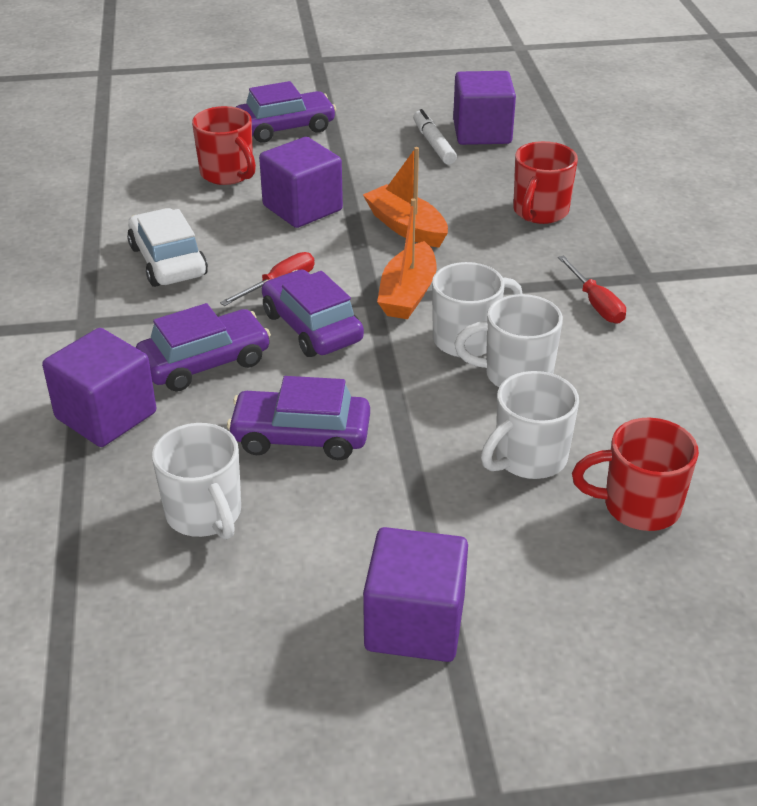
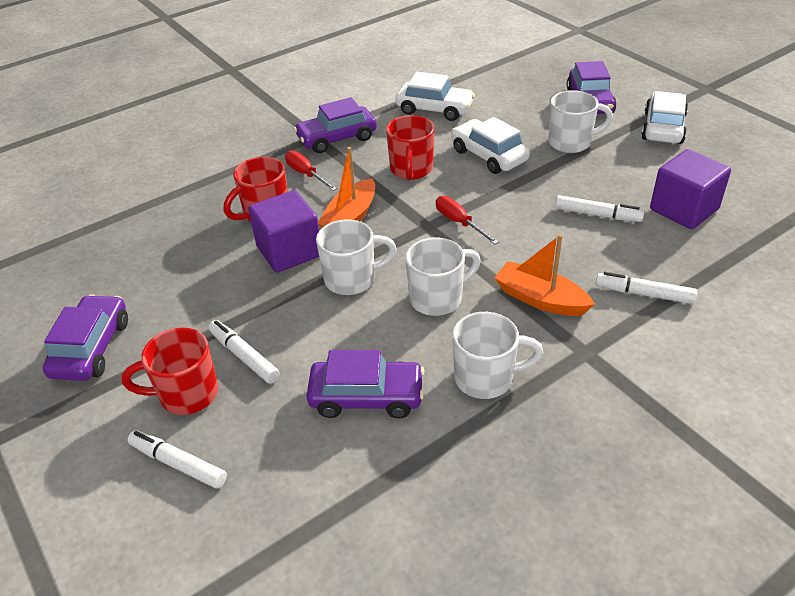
purple cube: [42,328,156,447] [259,137,343,228] [363,527,468,662] [453,71,516,145] = 4 -> [248,190,319,273] [650,149,731,229] = 2
white car: [127,208,208,287] = 1 -> [395,72,475,121] [452,117,530,174] [641,91,688,144] = 3
white marker: [413,109,457,165] = 1 -> [128,430,227,489] [208,320,280,384] [555,195,644,222] [596,272,698,304] = 4

